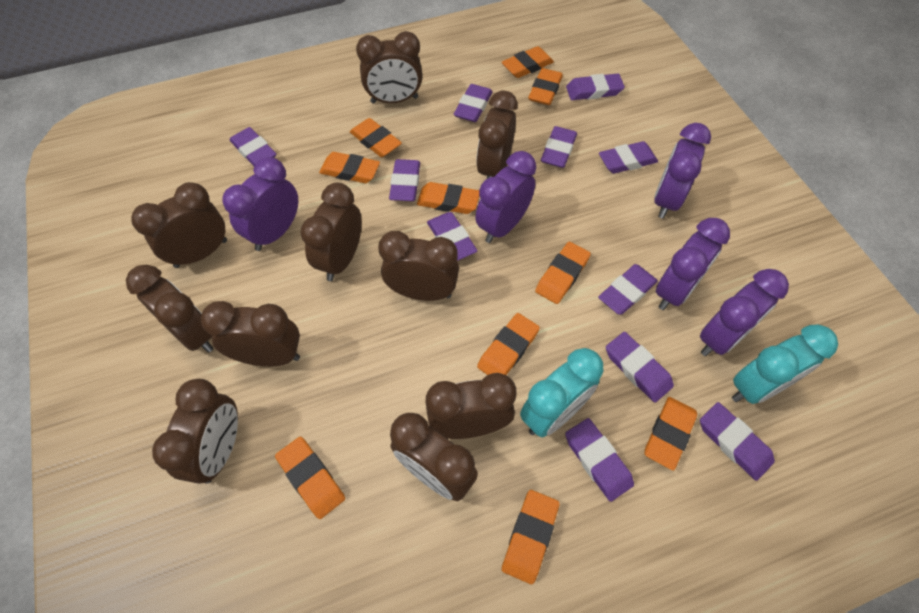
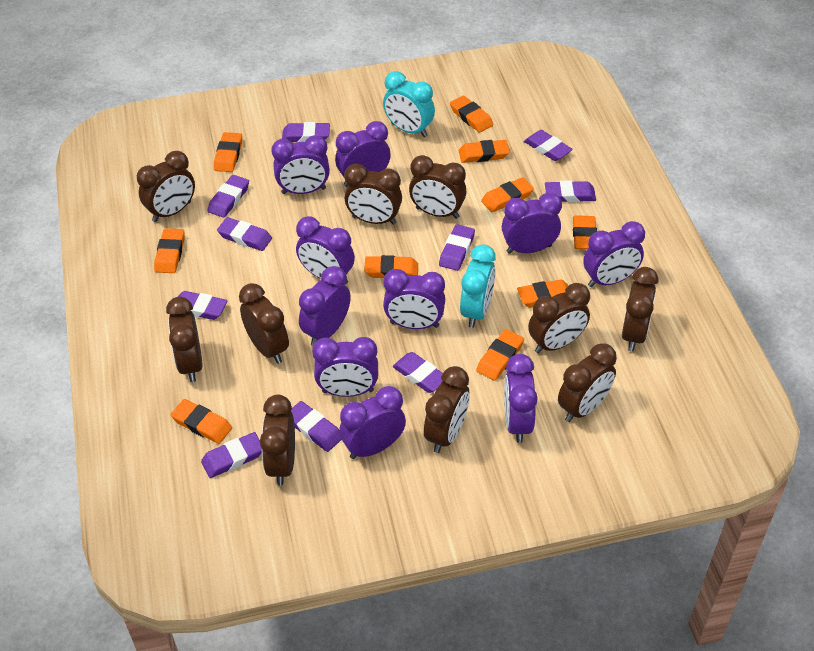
purple clock: [222,157,298,251] [475,151,536,243] [654,123,711,218] [656,218,730,310] [700,269,789,356] = 5 -> [271,135,330,194] [296,216,355,285] [299,266,351,346] [312,337,378,397] [335,121,391,187] [339,386,406,459] [383,269,445,329] [502,192,562,254] [504,354,538,443] [583,221,645,287] = 10
purple eraser: [230,127,277,167] [389,159,420,201] [427,212,477,261] [454,84,493,122] [541,126,577,168] [565,418,634,502] [566,73,625,100] [598,264,658,315] [599,141,658,174] [606,332,674,403] [700,402,775,481] = 11 -> [178,291,228,320] [201,432,262,478] [208,175,249,218] [217,217,272,251] [282,122,330,142] [291,401,342,452] [393,352,443,393] [439,224,475,271] [524,130,573,161] [545,180,596,203] = 10

